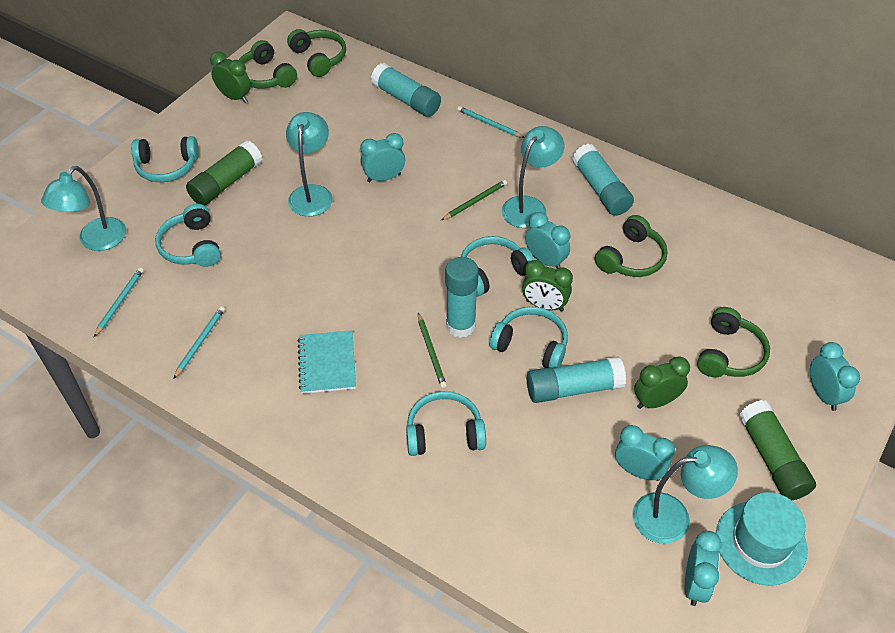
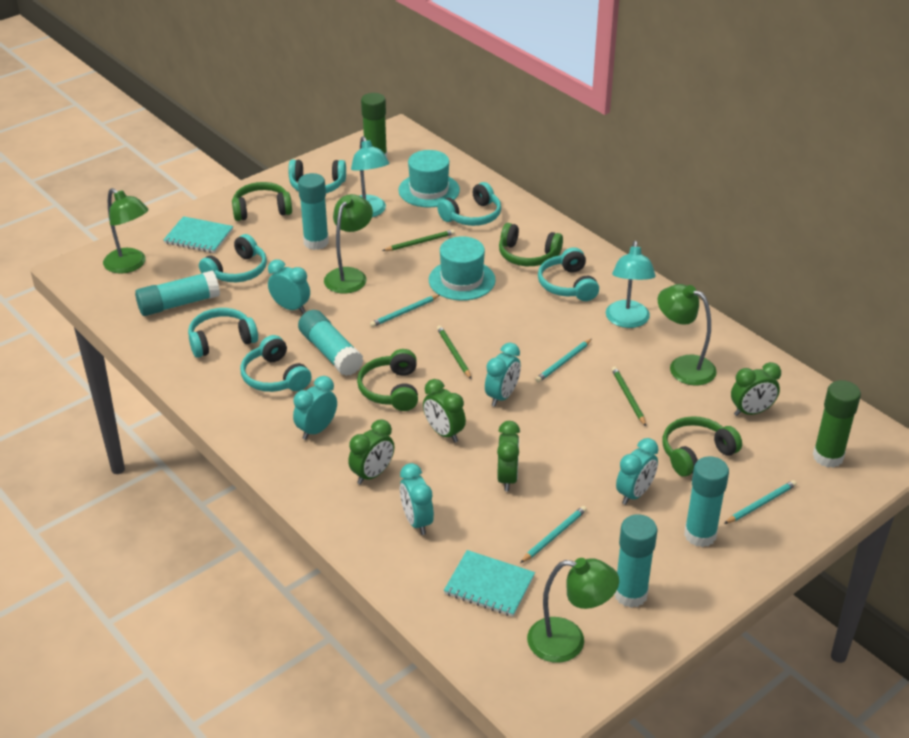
green clock: [210,52,251,103] [522,260,573,312] [634,356,690,409] = 3 -> [348,419,394,485] [423,379,466,443] [497,421,520,491] [731,362,781,416] = 4
green lamp: none = 0 -> [103,188,148,274] [324,194,373,294] [527,558,619,663] [658,284,717,386] = 4
green pencil: [418,313,447,388] [441,180,507,220] = 2 -> [382,230,455,251] [437,326,471,379] [612,367,646,426] = 3
turquoise glue stick: [371,63,441,117] [445,257,479,338] [527,356,626,403] [572,144,634,216] = 4 -> [135,270,220,316] [298,173,329,250] [298,310,364,376] [615,514,658,608] [684,456,729,547] = 5
turquoise hat: [716,492,808,586] = 1 -> [398,150,460,208] [429,236,496,301] = 2
turquoise headphones: [131,136,199,182] [155,204,221,267] [406,391,486,456] [461,236,534,296] [490,307,568,368] = 5 -> [188,308,258,358] [199,234,267,282] [240,335,312,392] [288,159,346,193] [437,182,501,226] [538,247,599,301] = 6
turquoise lamp: [41,166,126,251] [286,112,333,217] [502,126,564,228] [633,445,738,544] = 4 -> [351,136,389,217] [606,241,656,328] = 2
turquoise notebook: [298,330,356,394] = 1 -> [163,216,233,253] [444,550,535,617] = 2
turquoise pencil: [94,268,144,337] [173,306,225,379] [457,106,525,138] = 3 -> [370,295,440,327] [520,506,587,563] [535,339,592,383] [724,480,797,524] = 4

